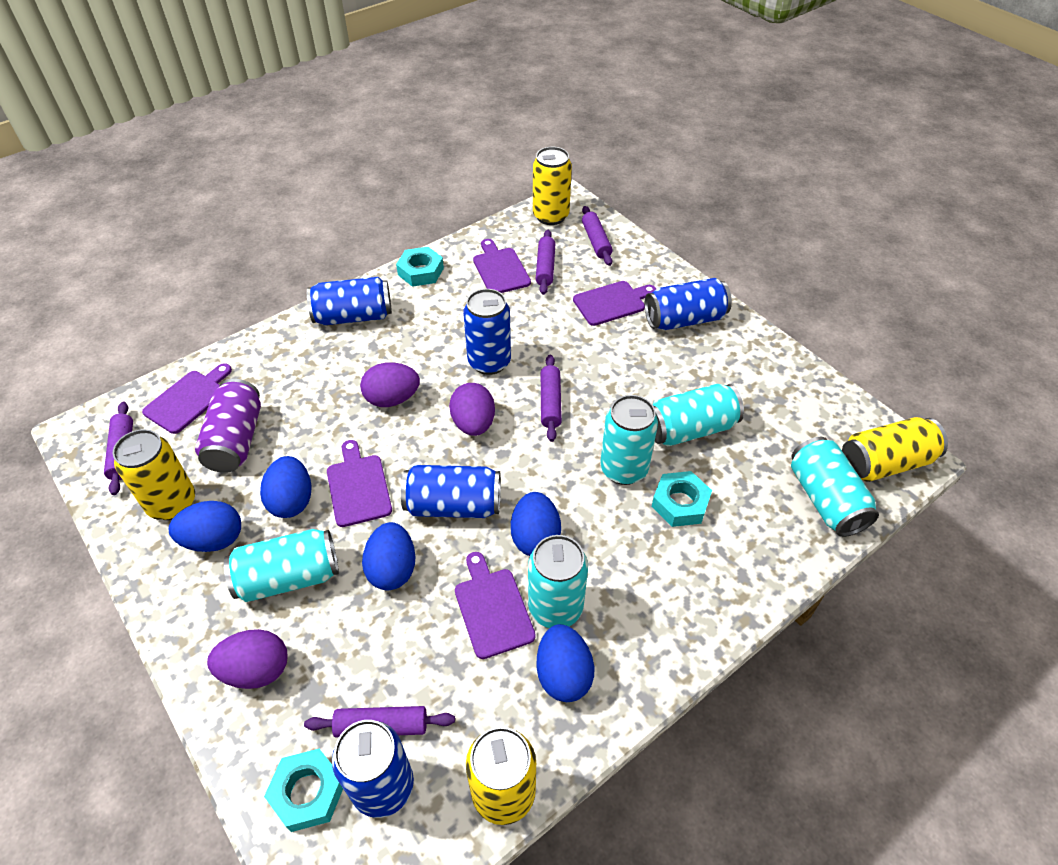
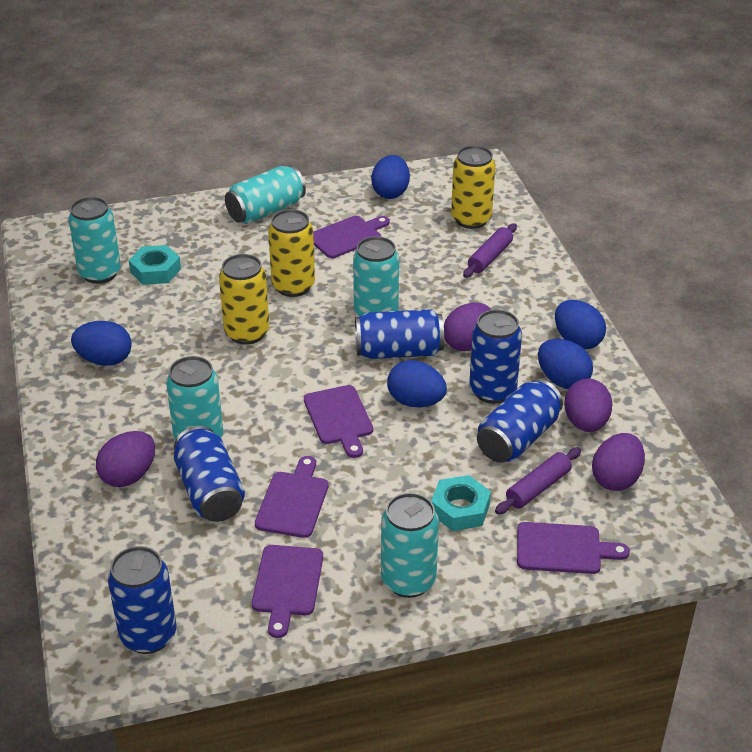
purple can: [195,379,261,473] = 1 -> none = 0
purple egg: [207,629,288,689] [360,362,420,407] [449,383,495,436] = 3 -> [96,431,155,487] [444,302,491,351] [564,378,612,432] [592,433,645,491] = 4
purple rolling pin: [104,402,133,495] [304,706,455,737] [536,230,555,295] [541,355,562,442] [582,206,613,266] = 5 -> [463,223,517,278] [495,447,581,514] = 2
turquoise nut: [264,749,343,832] [396,247,444,287] [651,471,712,527] = 3 -> [129,245,181,285] [431,475,491,531] = 2
yellow can: [113,429,195,520] [466,727,536,825] [533,147,572,225] [842,417,948,482] = 4 -> [219,254,269,345] [268,209,315,297] [451,145,495,229] = 3

